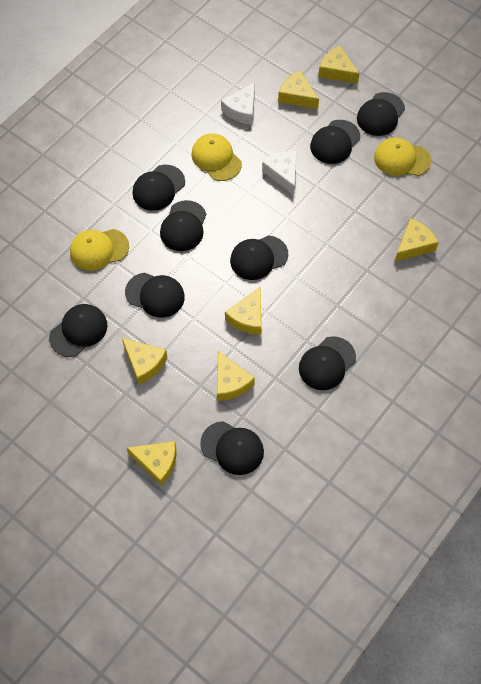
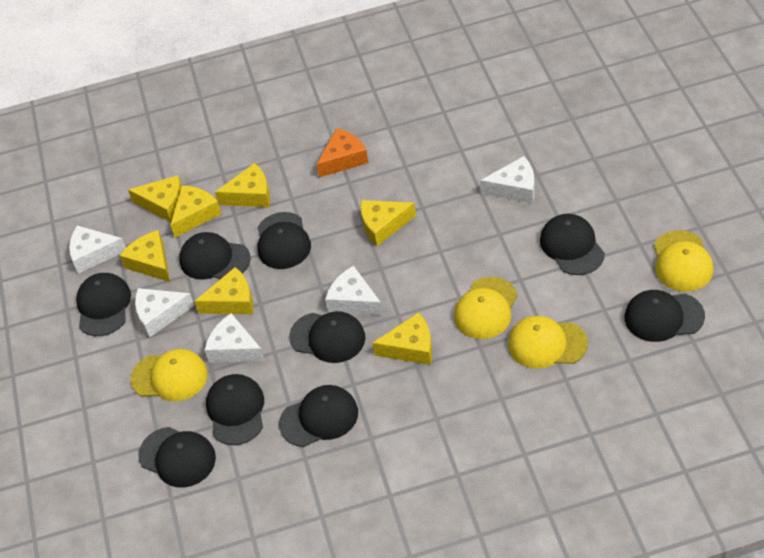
orange cheese: none = 0 -> [316,128,369,177] = 1
white cheese: [221,82,255,124] [262,151,297,195] = 2 -> [69,225,126,274] [135,288,194,338] [204,313,265,362] [325,266,383,315] [480,156,535,203] = 5
yellow cap: [70,229,129,271] [192,134,242,181] [374,138,431,176] = 3 -> [131,349,208,401] [454,277,518,339] [508,316,588,369] [654,230,714,291] = 4

